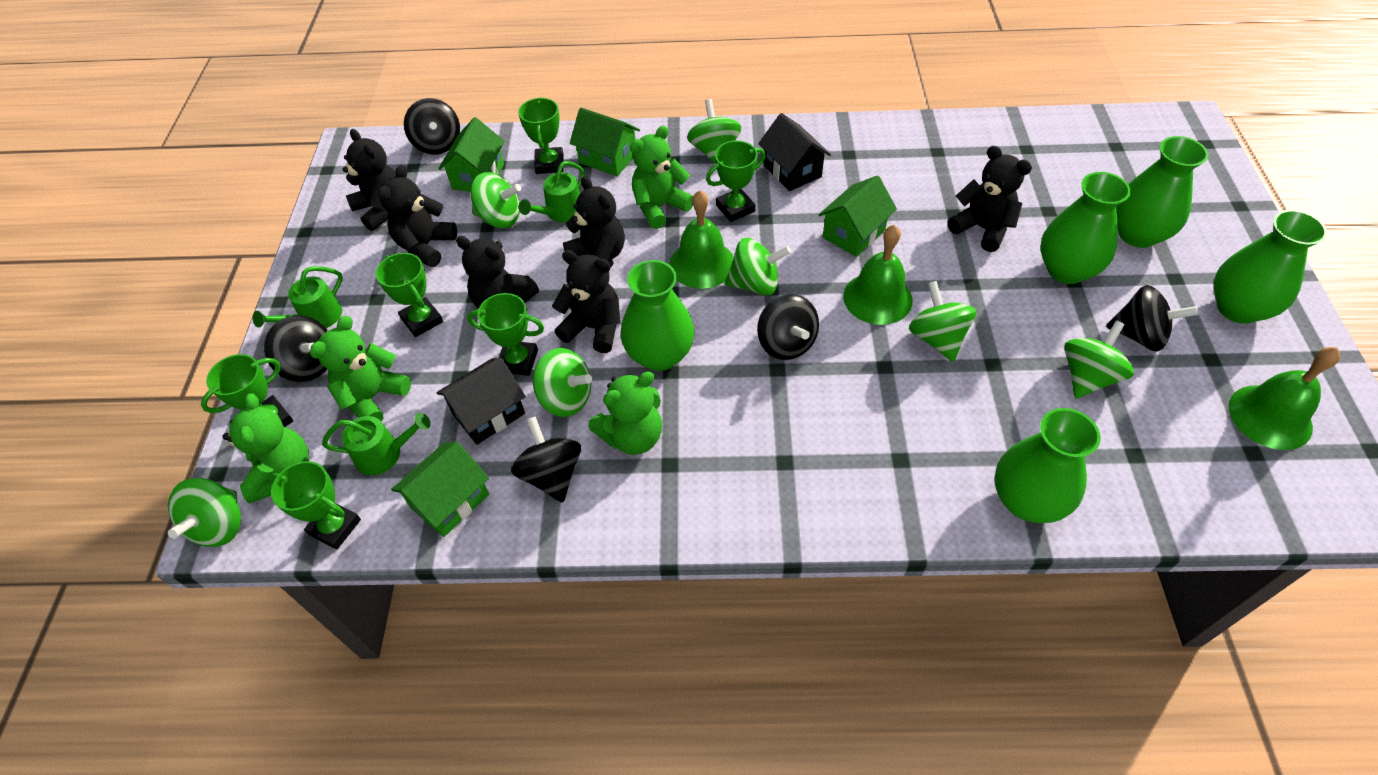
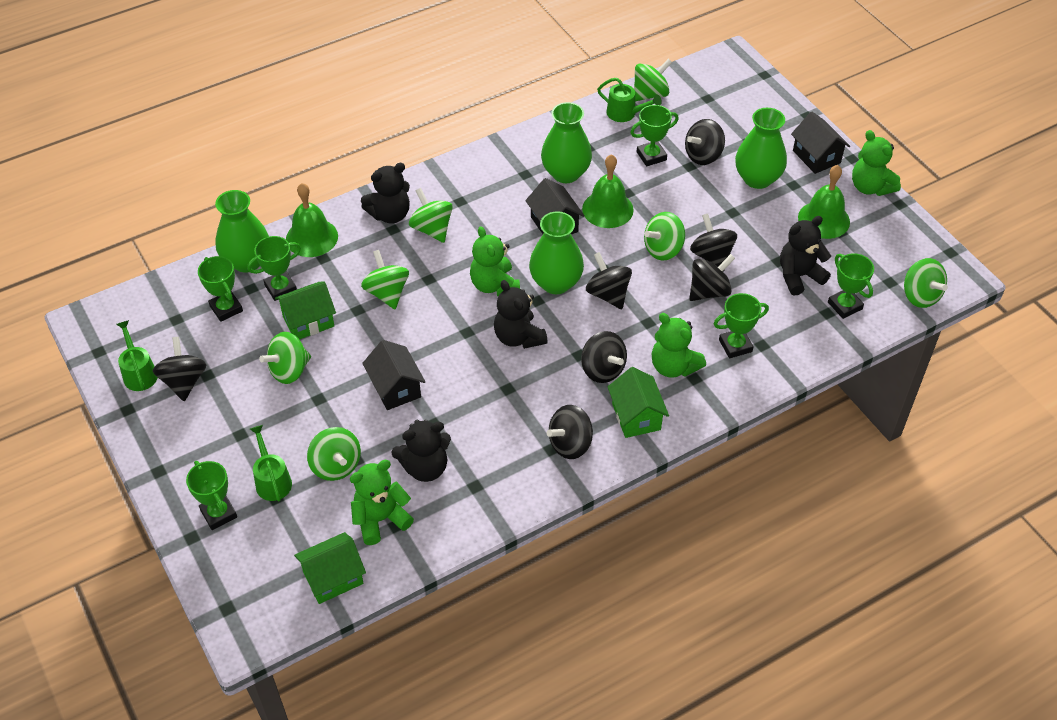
black house: [437,358,526,445] [758,113,831,191] = 2 -> [362,340,425,410] [525,178,584,235] [791,112,850,174] = 3
black spinning top: [264,315,328,382] [404,98,460,155] [511,416,581,503] [757,294,819,360] [1106,285,1199,352] = 5 -> [153,337,207,401] [547,405,593,459] [581,331,627,383] [586,252,632,309] [685,119,725,165] [689,254,735,301] [690,214,737,272] = 7
black teddy bear: [343,129,396,231] [378,165,457,267] [456,236,539,309] [552,250,620,353] [563,176,625,267] [947,146,1032,252] = 6 -> [361,163,410,224] [391,420,451,482] [494,280,548,349] [780,216,831,296] = 4
green house: [391,442,489,537] [438,117,505,192] [570,108,640,176] [818,175,897,257] = 4 -> [275,282,336,339] [294,532,366,604] [608,367,669,438] = 3
green vase: [621,260,694,371] [995,408,1101,523] [1041,172,1131,284] [1117,136,1208,248] [1214,210,1327,324] = 5 -> [215,190,269,273] [529,211,584,294] [541,102,592,183] [735,108,787,189] = 4

